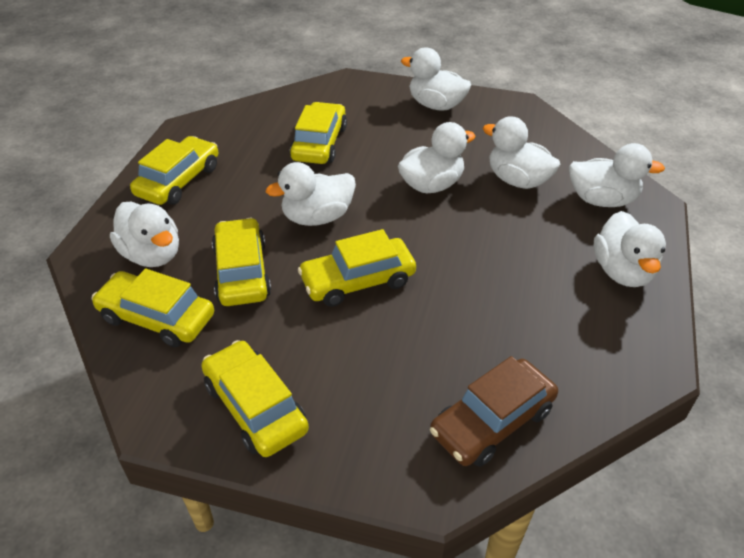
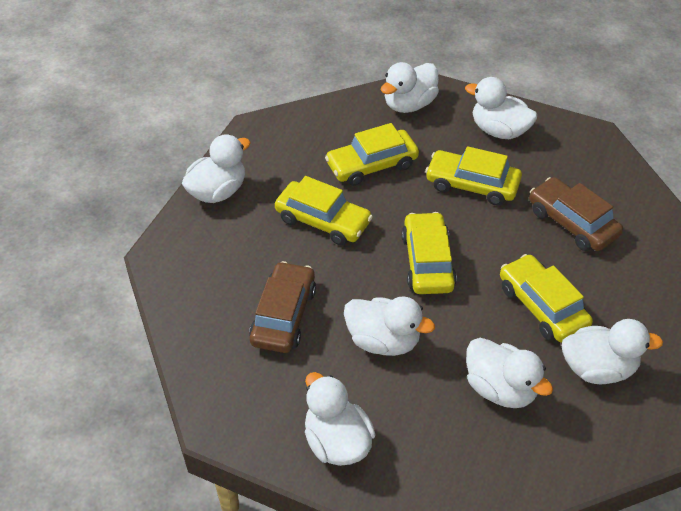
brown car: [430,356,558,467] = 1 -> [249,261,316,353] [529,177,623,251] = 2
yellow car: [91,269,214,347] [130,136,219,205] [201,340,309,457] [212,218,271,306] [290,102,347,164] [298,229,416,307] = 6 -> [275,176,373,245] [325,123,419,186] [402,212,457,294] [425,146,522,205] [500,254,593,343] = 5

